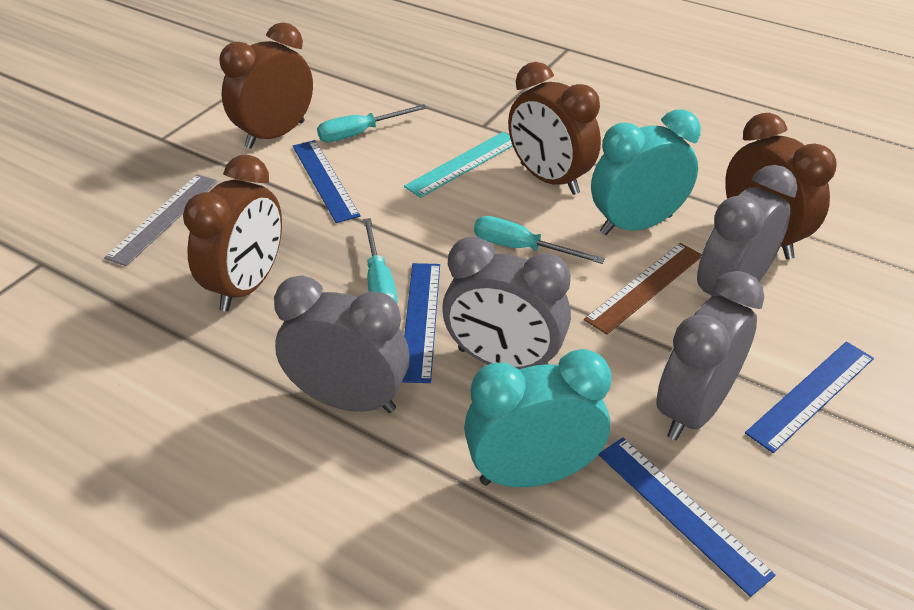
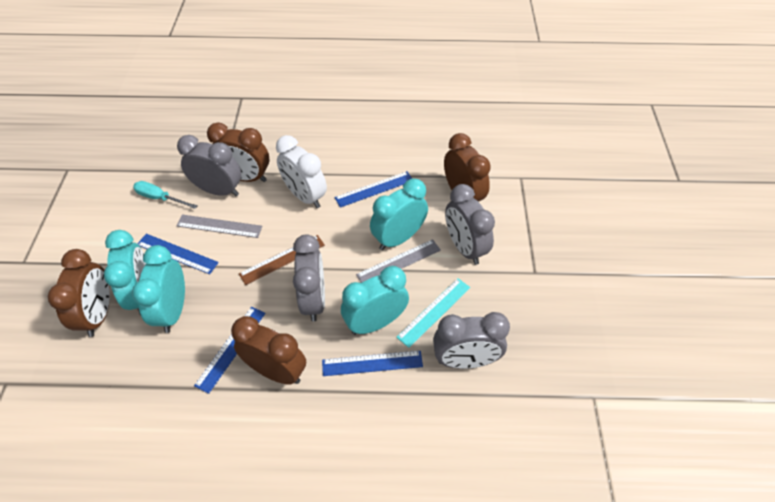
grey ruler: [104,174,218,266] = 1 -> [176,215,262,238] [356,239,441,283] = 2
turquoise clock: [464,349,612,487] [591,109,701,235] = 2 -> [104,230,146,316] [132,245,185,333] [341,266,409,335] [370,179,428,250] = 4
turquoise screwdriver: [317,104,427,142] [363,218,398,303] [474,216,605,264] = 3 -> [133,181,198,209] = 1
white clock: none = 0 -> [276,135,327,208] = 1

